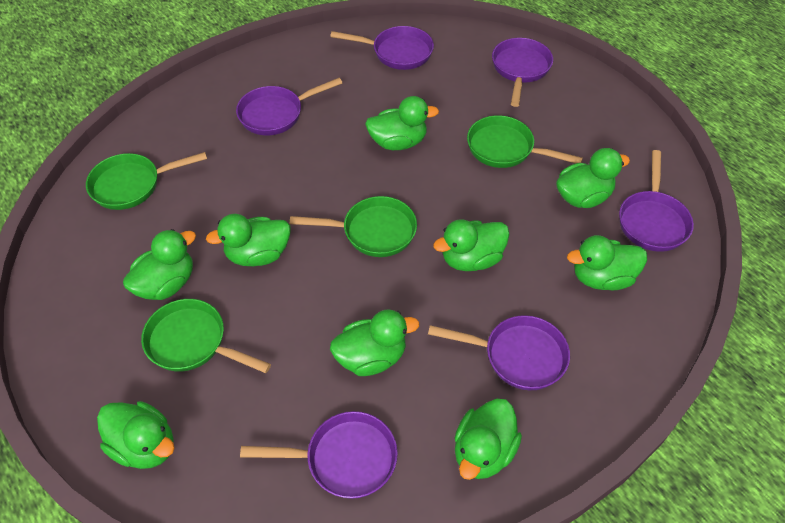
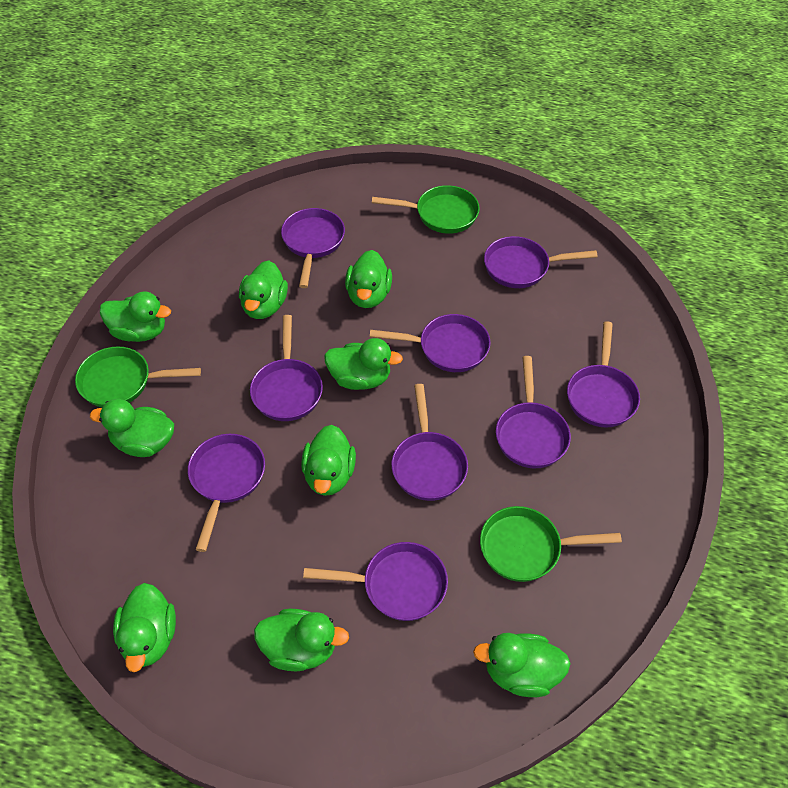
green pan: [86,152,207,210] [141,299,271,373] [290,196,417,257] [467,115,583,168] = 4 -> [75,346,201,407] [372,185,480,234] [480,506,622,582] = 3
purple pan: [236,78,342,135] [240,411,398,499] [330,26,434,70] [428,315,570,390] [492,38,553,107] [619,150,694,252] = 6 -> [188,434,265,552] [250,315,323,421] [281,208,345,288] [303,542,448,621] [370,314,491,372] [391,384,468,501] [484,236,597,288] [496,356,571,469] [567,321,640,427] = 9

